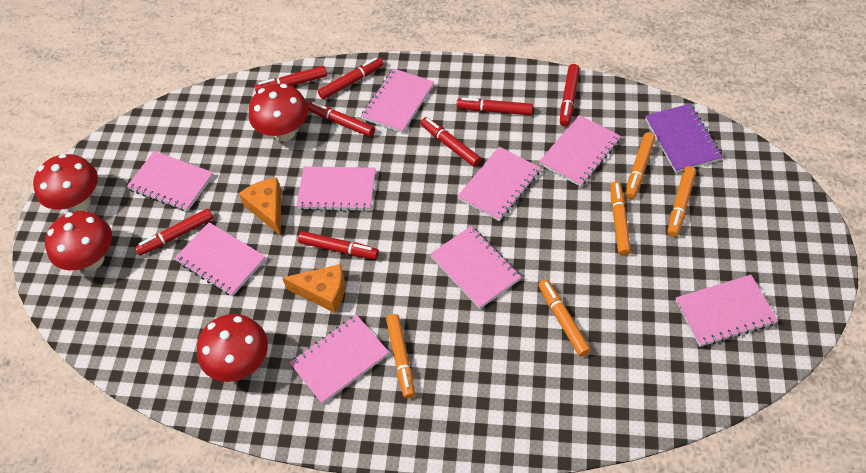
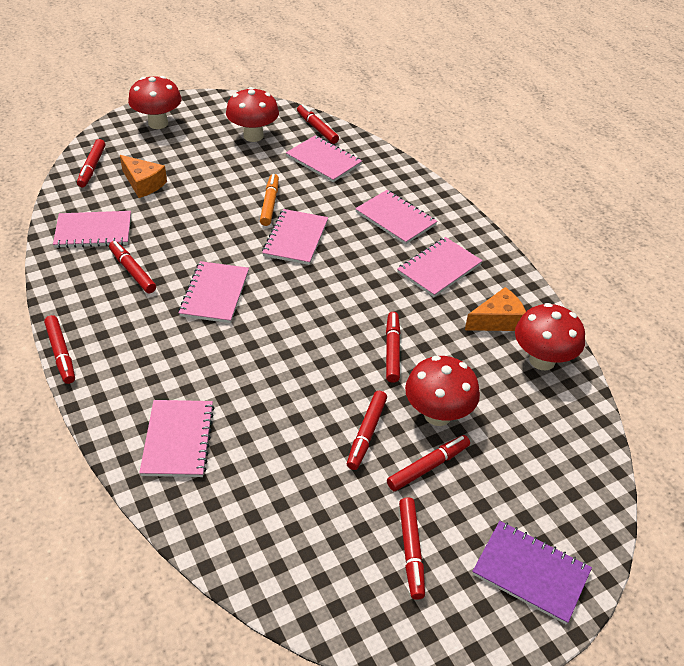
orange marker: [386,314,415,398] [538,279,591,357] [610,181,631,256] [625,132,655,199] [667,166,696,237] = 5 -> [260,174,279,226] = 1
pink notebook: [126,151,214,212] [174,222,266,297] [290,314,389,404] [296,166,376,212] [361,68,434,133] [430,226,521,309] [457,147,541,221] [539,115,621,187] [675,275,778,347] = 9 -> [53,211,131,248] [139,400,214,477] [178,261,249,323] [262,209,328,265] [286,135,362,182] [355,190,437,245] [397,237,483,297] = 7

